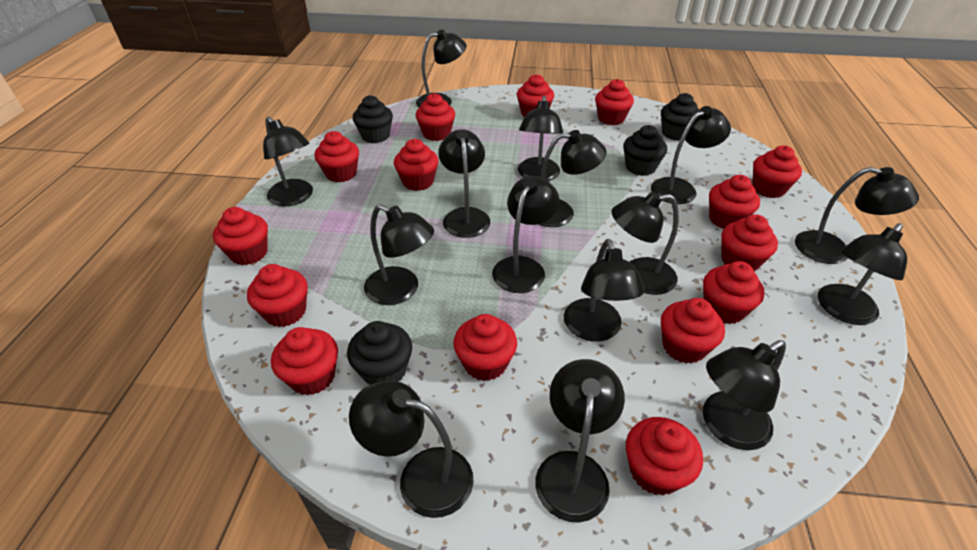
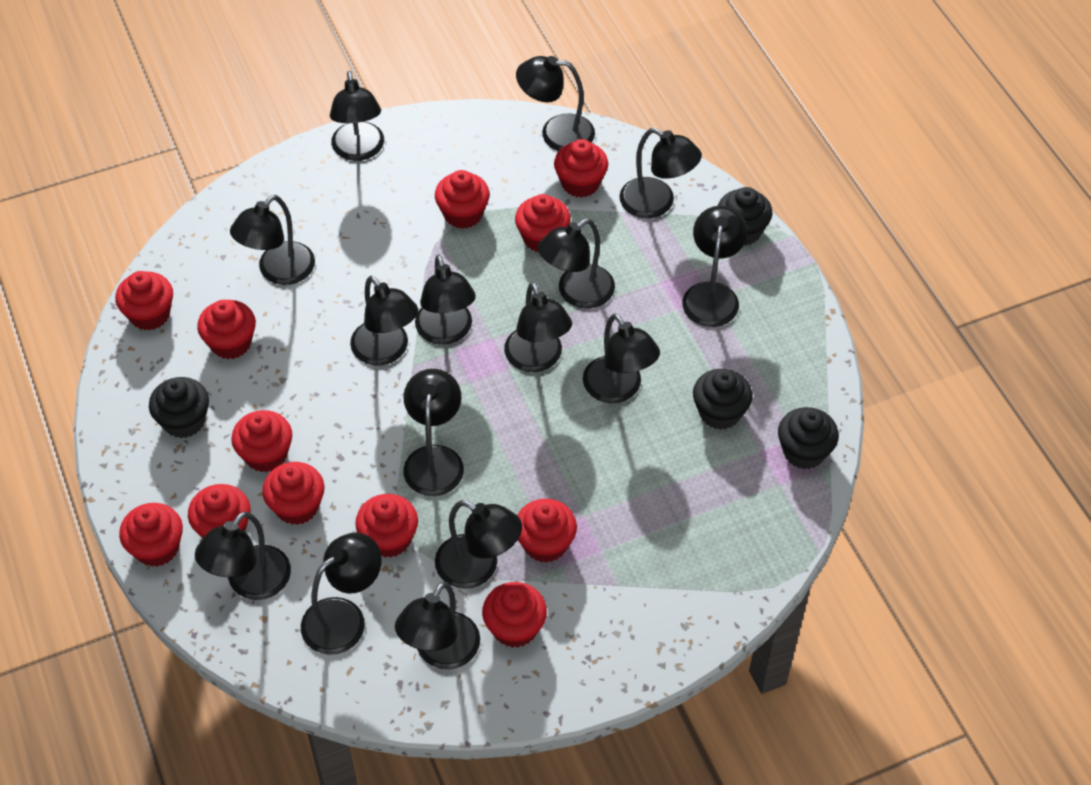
red cupcake: [213,207,268,265] [247,264,308,327] [271,327,338,395] [315,131,359,182] [394,139,439,191] [416,93,455,141] [453,314,517,381] [517,74,554,117] [595,79,634,125] [626,417,703,496] [661,298,725,364] [703,261,764,324] [709,175,760,229] [721,214,778,272] [752,145,802,198] = 15 -> [115,271,173,331] [119,503,183,567] [188,484,250,538] [197,300,256,359] [231,410,292,472] [262,462,325,525] [355,494,418,558] [435,170,490,229] [482,582,547,648] [515,194,571,252] [517,499,577,563] [554,139,608,198] = 12

